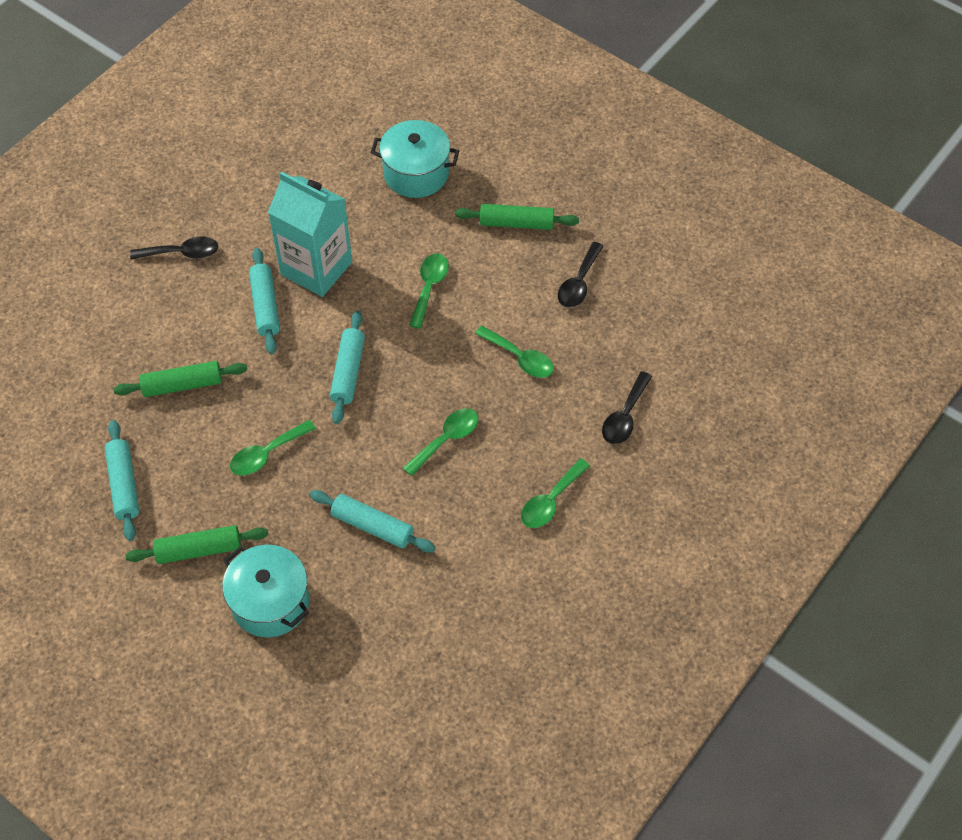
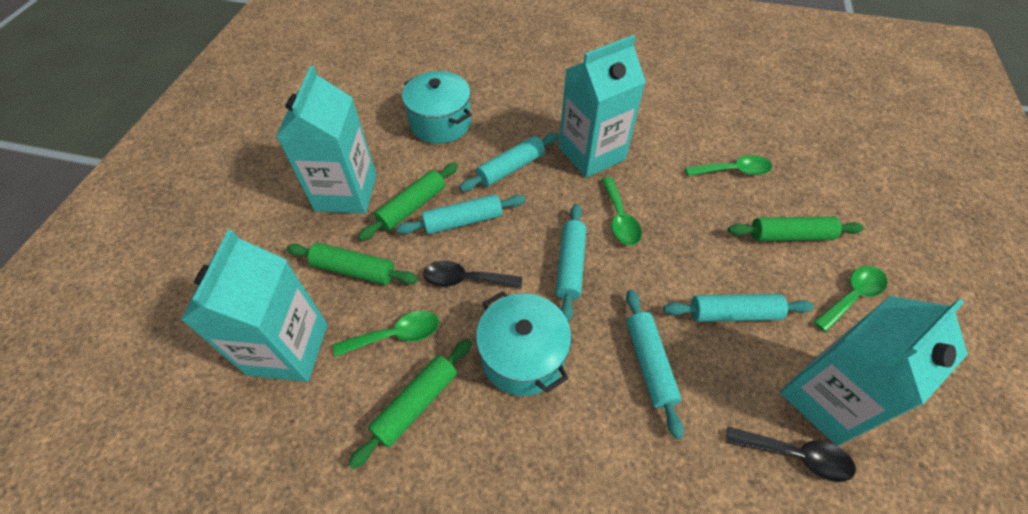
black spoon: [130,236,218,260] [558,242,604,308] [602,371,652,444] = 3 -> [423,261,522,289] [726,427,856,482] = 2
green rolling pin: [113,361,247,397] [125,525,268,564] [455,204,579,230] = 3 -> [287,243,418,285] [348,339,472,469] [358,162,458,241] [727,217,864,241] = 4
green spoon: [230,420,316,475] [403,408,479,476] [409,254,449,329] [475,326,554,378] [521,458,590,528] = 5 -> [333,311,439,357] [601,177,642,245] [685,155,772,176] [814,266,888,332] = 4
turquoise carton: [268,171,352,297] = 1 -> [181,230,328,382] [276,66,377,214] [559,35,646,178] [780,296,968,446] = 4
turquoise rolling pin: [105,420,139,541] [249,248,280,354] [310,490,436,552] [330,311,365,424] = 4 -> [397,194,526,234] [459,132,559,192] [556,204,586,322] [626,290,684,439] [663,294,814,322] = 5

